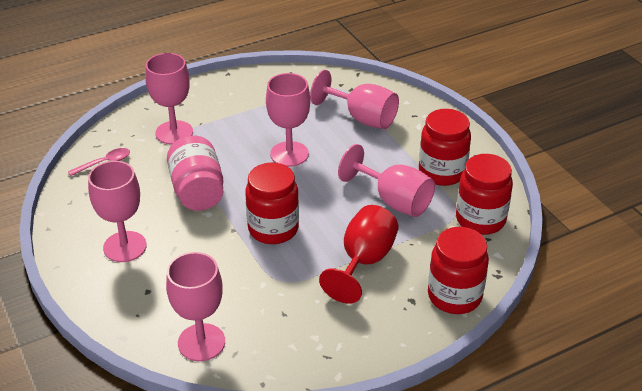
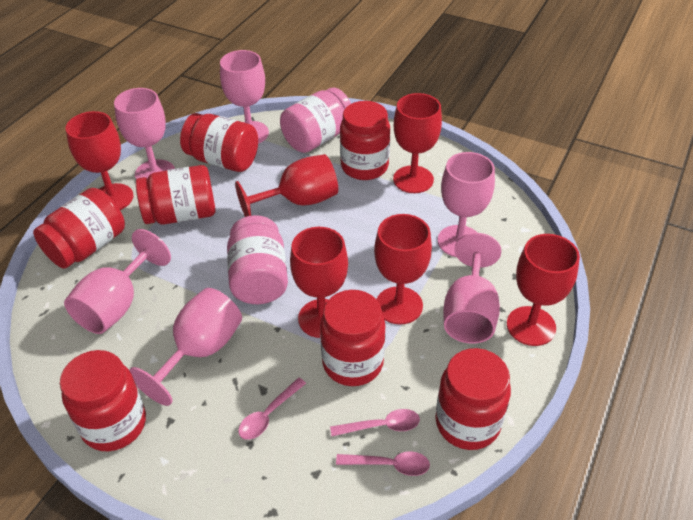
pink jar: [167,136,223,211] = 1 -> [227,215,288,304] [280,87,351,153] = 2
pink spoon: [68,148,130,176] = 1 -> [238,378,306,440] [330,409,420,436] [336,452,430,476] = 3
red goblet: [319,205,399,304] = 1 -> [65,111,134,210] [235,154,338,217] [290,227,348,338] [374,214,432,325] [393,93,442,193] [507,234,580,346] = 6
red jar: [245,163,299,244] [419,109,471,186] [428,227,489,314] [456,154,513,235] = 4 -> [33,188,125,269] [60,350,146,451] [136,165,216,225] [180,113,258,172] [320,290,385,386] [340,101,390,180] [435,348,511,450] = 7

